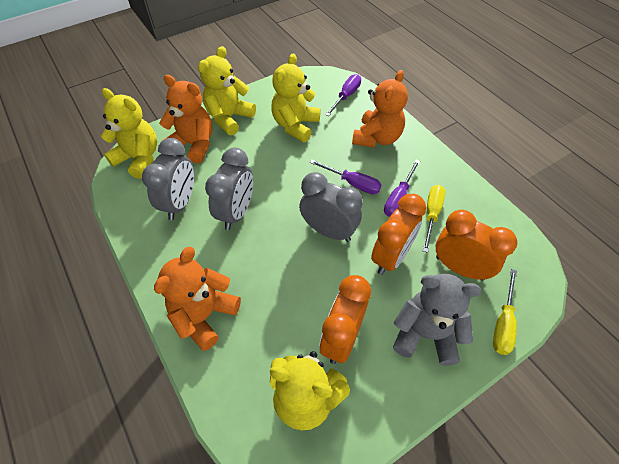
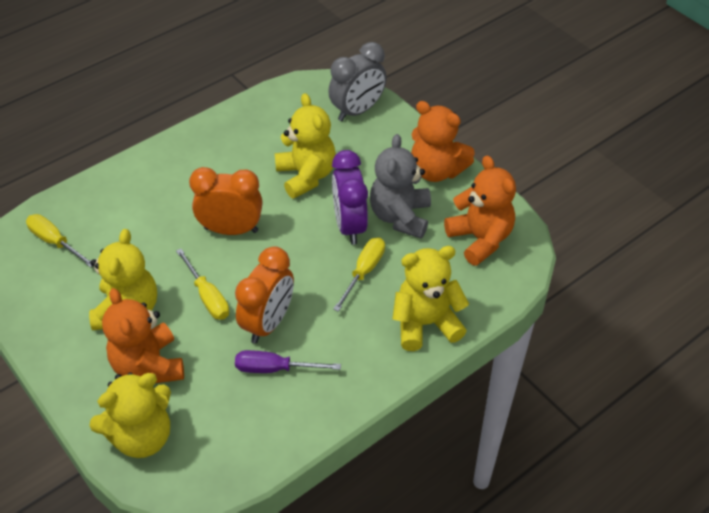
grey clock: [142,138,194,220] [205,148,253,230] [299,172,363,242] = 3 -> [328,42,387,121] = 1
orange clock: [319,275,371,364] [371,194,426,275] [436,210,517,281] = 3 -> [189,167,262,235] [235,246,294,344] = 2
purple clock: none = 0 -> [332,150,368,245] = 1
purple screwdriver: [310,160,381,194] [325,74,361,116] [384,160,420,217] = 3 -> [235,350,341,373] = 1
yellow screwdriver: [423,185,445,253] [493,269,517,355] = 2 -> [26,214,92,267] [176,249,229,320] [333,238,385,312] = 3

